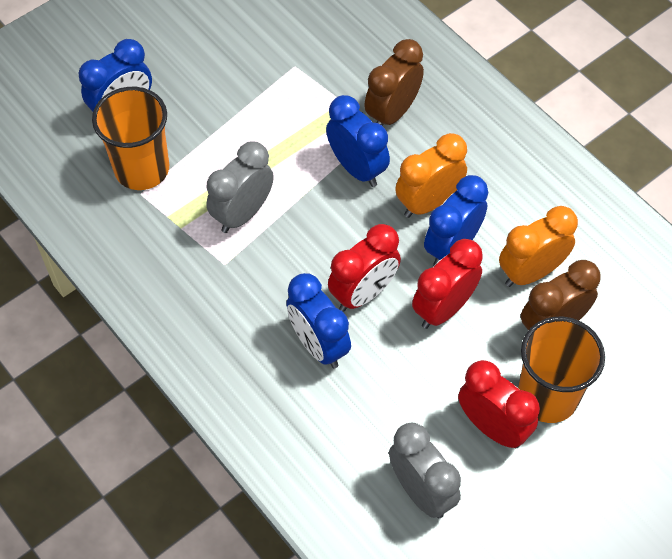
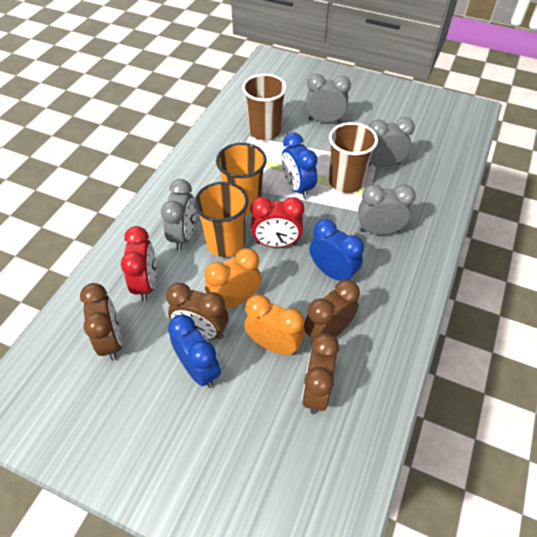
blue clock: [78,39,152,112] [286,273,351,368] [326,95,390,187] [424,175,488,266] = 4 -> [168,315,221,388] [281,133,318,199] [310,219,364,281] = 3
brown clock: [364,39,424,126] [521,260,601,331] = 2 -> [80,283,122,361] [166,283,229,340] [302,333,339,414] [304,279,360,344] = 4
brown cup: none = 0 -> [242,74,287,140] [329,122,378,193] = 2
grey clock: [206,142,274,233] [389,423,461,518] = 2 -> [161,179,196,251] [306,74,351,123] [358,184,416,235] [368,117,415,168] = 4
red clock: [328,224,401,311] [412,239,483,329] [458,360,540,448] = 3 -> [121,226,156,301] [250,197,304,247] = 2

